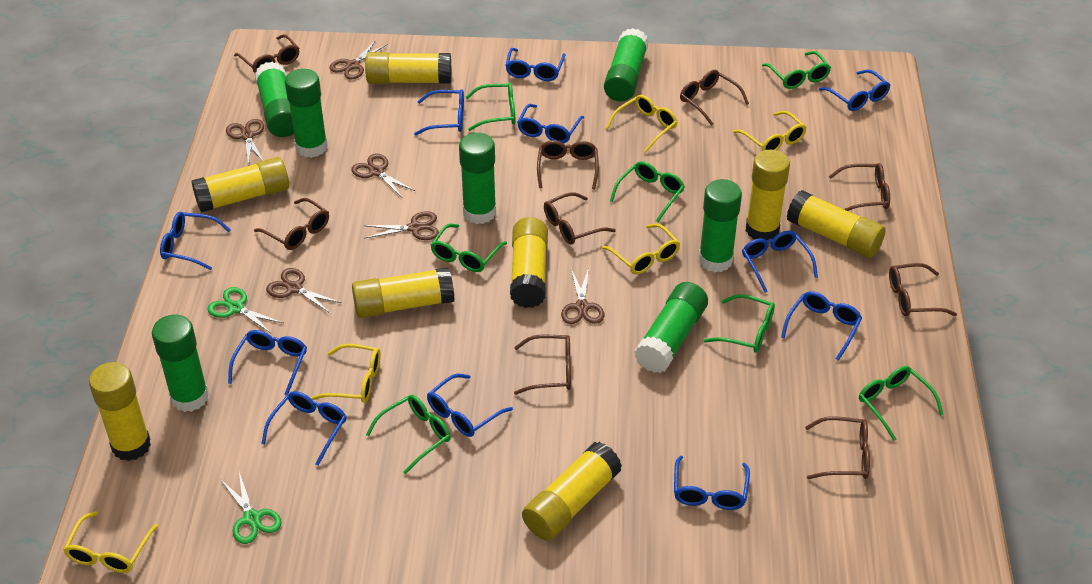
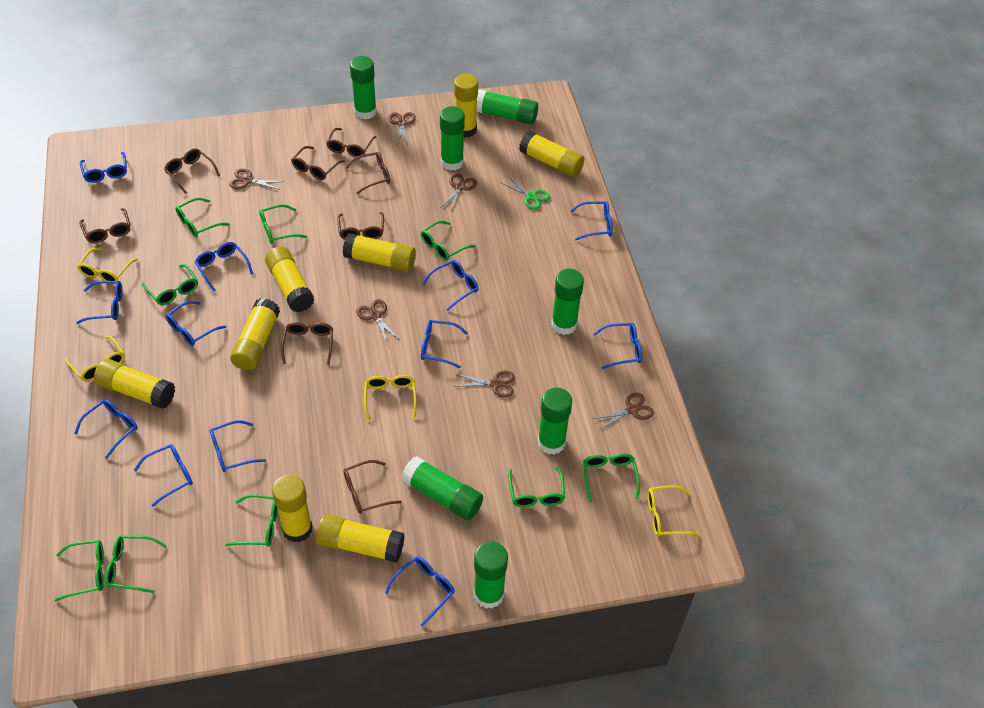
blue glasses: [160,212,231,270] [228,330,307,395] [261,391,346,466] [414,89,464,136] [427,374,513,437] [505,48,565,81] [517,104,584,143] [674,456,750,510] [742,230,818,293] [781,291,862,361] [819,70,890,111] = 11 -> [74,399,138,459] [76,281,123,324] [80,152,127,183] [134,444,193,507] [165,301,226,346] [195,242,253,291] [210,420,266,472] [385,556,455,627] [421,320,468,368] [423,260,478,311] [570,201,612,241] [593,323,642,369] = 12
brown glasses: [234,34,299,73] [254,198,329,250] [514,335,571,395] [537,140,599,190] [544,192,616,245] [680,70,749,126] [805,416,870,479] [829,163,890,211] [889,263,957,316] = 9 -> [79,208,130,243] [164,148,220,194] [281,322,333,365] [291,146,345,180] [326,128,376,157] [338,212,384,240] [343,460,402,514] [345,152,390,194] = 8
green glasses: [366,395,451,474] [431,224,507,272] [466,83,515,131] [610,161,685,222] [704,294,775,353] [762,51,831,89] [859,366,944,441] = 7 -> [54,540,104,602] [105,535,167,593] [142,264,198,305] [175,198,230,237] [225,495,278,547] [259,204,307,244] [421,221,476,261] [508,467,565,507] [583,453,640,503] = 9
green scissors: [207,287,283,334] [220,472,282,544] = 2 -> [501,176,550,210] = 1
yellow glasses: [63,511,158,573] [311,344,381,403] [602,224,680,274] [606,95,677,152] [733,111,807,151] = 5 -> [65,336,125,382] [77,247,138,284] [364,375,417,421] [647,485,700,536] = 4

